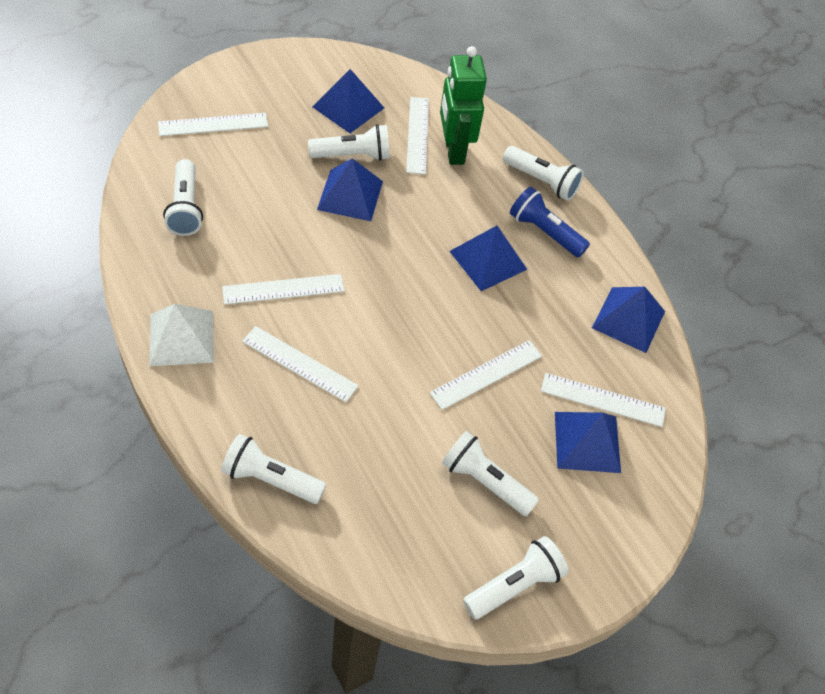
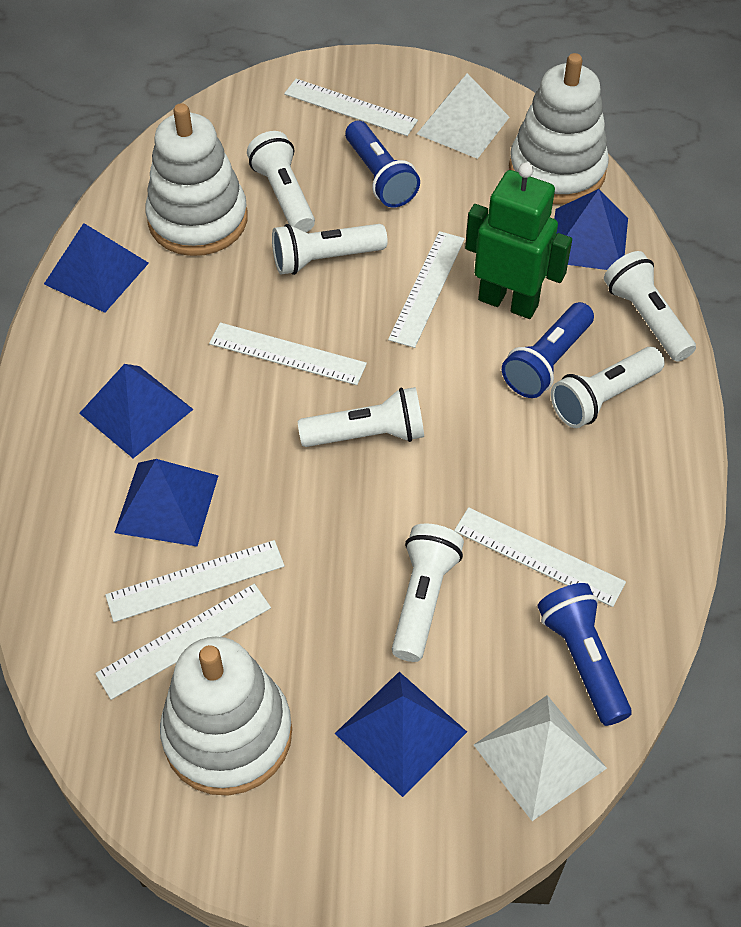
blue flashlight: [510,187,590,258] = 1 -> [345,121,420,208] [502,302,594,398] [538,583,632,726] = 3
white pyramid: [150,304,214,366] = 1 -> [417,73,509,159] [474,695,607,821] = 2
white stacking toy: none = 0 -> [145,103,248,256] [160,637,292,796] [509,53,609,205] = 3

